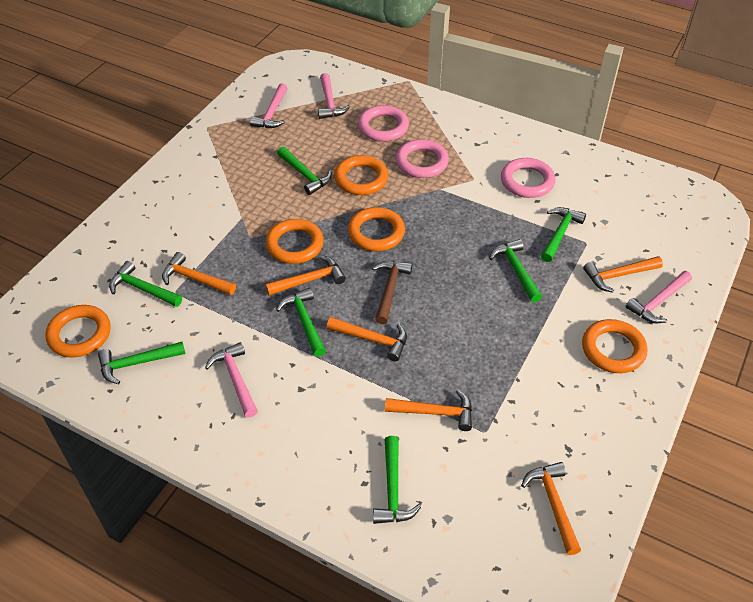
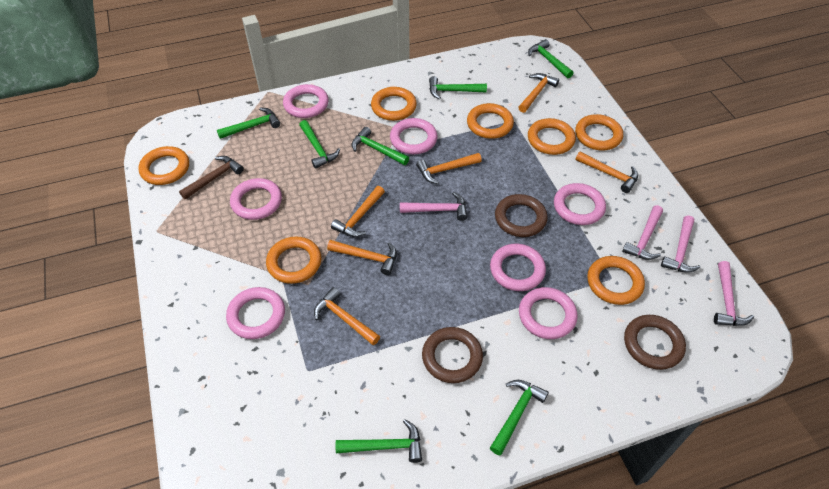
brown ring: none = 0 -> [422,327,483,383] [495,194,548,237] [624,315,686,370] = 3
orange ring: [45,305,111,358] [265,219,324,264] [334,155,388,195] [348,207,405,251] [582,319,647,373] = 5 -> [138,146,189,185] [266,236,321,284] [371,87,417,121] [467,103,514,139] [528,118,576,155] [575,114,623,150] [587,256,645,305] = 7
pink ring: [358,105,409,142] [396,139,449,178] [501,158,555,198] = 3 -> [226,287,285,339] [230,178,282,220] [283,84,329,118] [390,118,438,154] [490,244,546,291] [519,287,578,339] [554,183,606,225] = 7

